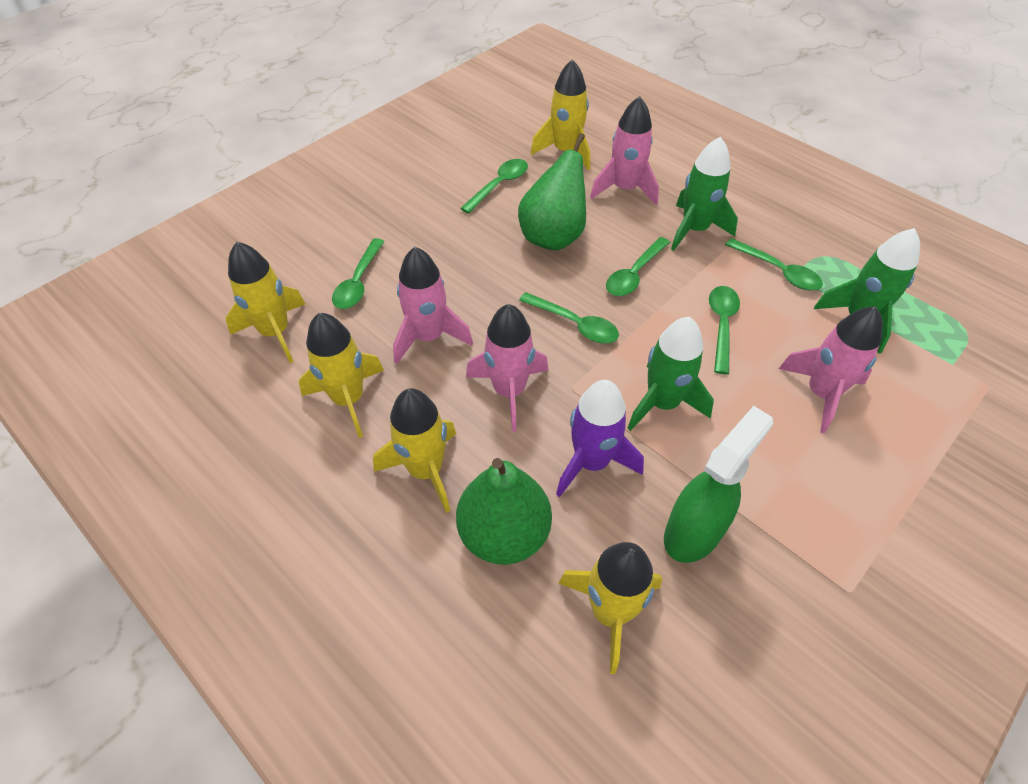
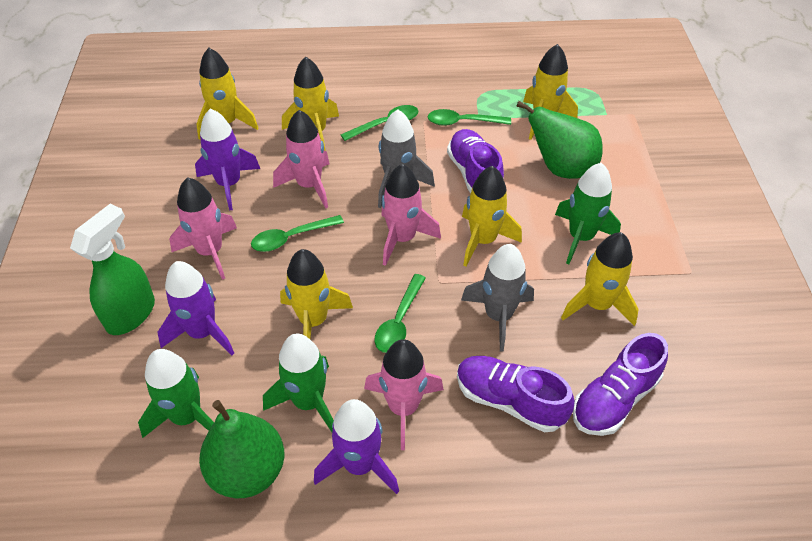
green spoon: [332,238,385,309] [460,159,528,214] [519,292,619,343] [606,237,670,296] [709,286,740,374] [725,238,823,291] = 6 -> [251,215,344,252] [341,105,418,141] [374,274,426,353] [428,109,511,126] = 4
grey rocket: none = 0 -> [378,109,435,208] [461,244,534,351] = 2
purple rocket: [556,380,644,497] = 1 -> [157,261,234,355] [195,109,260,211] [314,399,399,494] = 3
purple shoe: none = 0 -> [447,129,504,194] [457,356,575,432] [573,333,668,436] = 3
yellow rocket: [226,242,305,363] [299,313,384,438] [373,388,456,513] [530,59,590,170] [558,542,663,674] = 5 -> [196,48,259,140] [280,249,353,339] [282,57,339,150] [462,166,522,267] [523,44,578,140] [561,232,639,326] = 6

